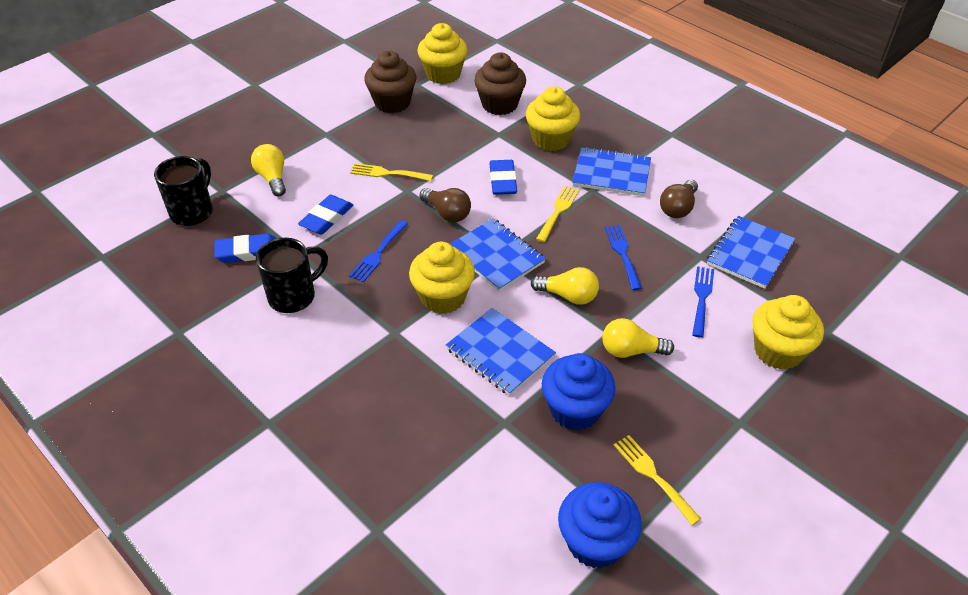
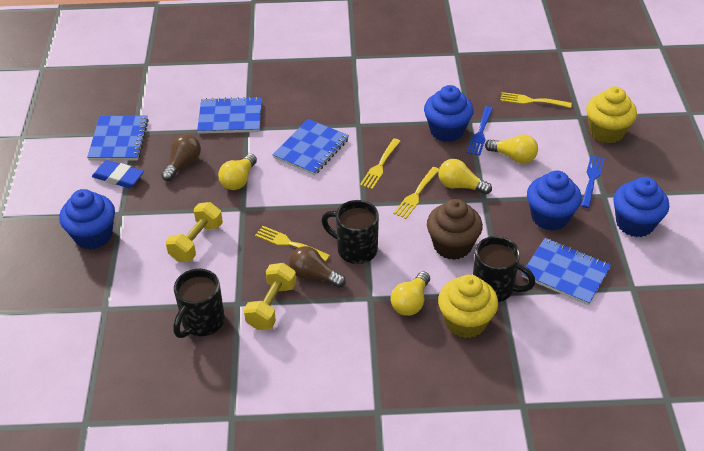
black mug: [154,156,213,226] [256,238,328,313] = 2 -> [173,269,225,338] [321,200,379,264] [473,236,535,302] = 3
blue cupcake: [542,353,616,430] [558,482,642,569] = 2 -> [59,189,115,249] [424,85,474,142] [527,171,582,231] [613,177,669,237] = 4
blue eraser: [214,233,277,263] [298,195,353,235] [489,160,517,195] = 3 -> [92,160,144,188] = 1
blue fork: [349,220,408,282] [605,225,642,290] [692,266,714,338] = 3 -> [467,106,493,156] [581,155,604,208] = 2
brown cupcake: [364,51,416,113] [474,53,526,115] = 2 -> [427,199,483,260] = 1
yellow cupcake: [409,242,475,314] [417,23,468,84] [526,87,580,151] [752,295,824,370] = 4 -> [438,275,498,338] [586,86,637,143] = 2
yellow dumbbell: none = 0 -> [166,202,223,262] [244,263,297,330] = 2
yellow fork: [350,163,433,181] [536,186,579,242] [614,435,701,525] = 3 -> [255,226,330,261] [360,138,400,189] [394,167,439,219] [500,92,572,108] = 4
yellow light bulb: [251,144,286,196] [531,267,599,305] [602,318,674,358] = 3 -> [218,154,257,190] [391,271,430,316] [438,159,492,195] [485,134,538,164] = 4

